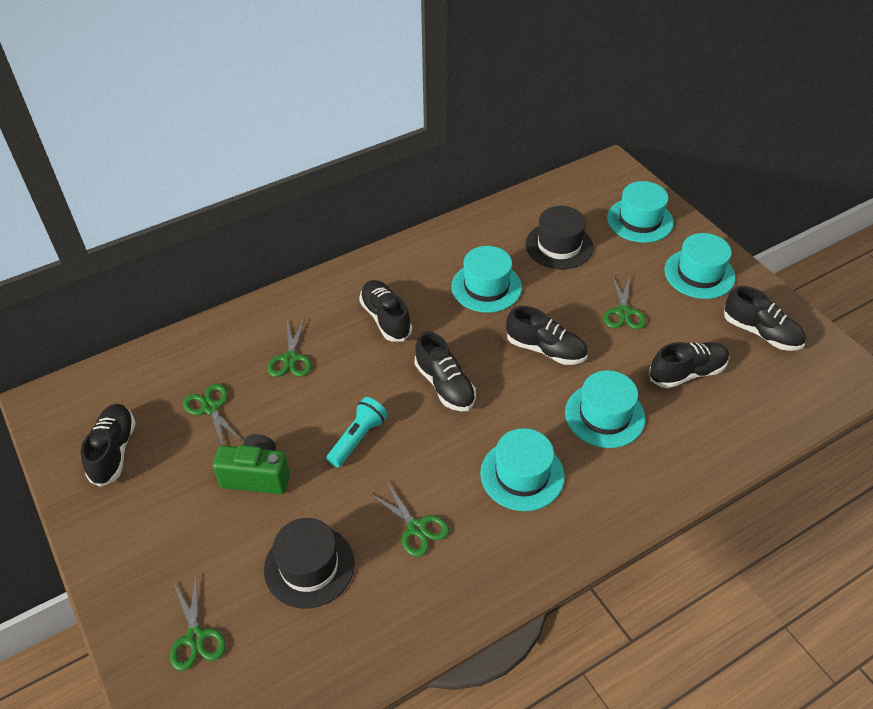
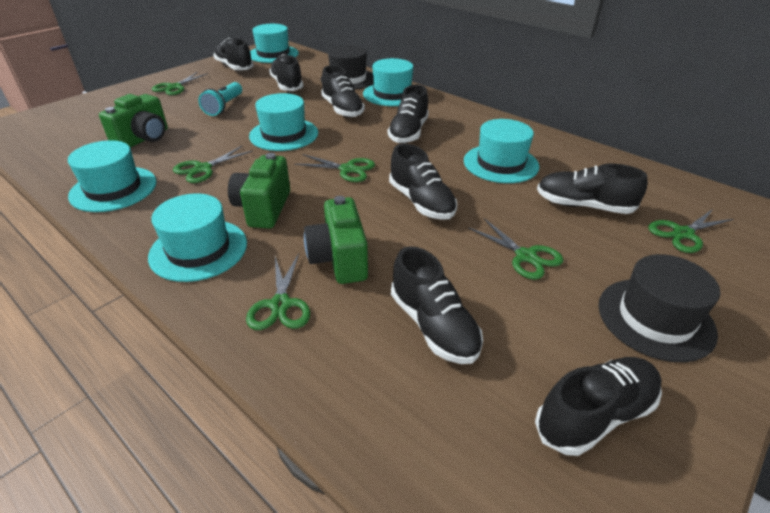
black shoe: [81,404,136,487] [359,280,412,342] [414,332,476,411] [506,306,588,365] [649,342,729,388] [724,286,806,351] = 6 -> [213,38,254,70] [269,54,303,91] [321,65,365,118] [388,85,429,143] [389,144,457,220] [391,246,483,364] [535,357,662,456] [537,164,647,214] = 8
green camera: [213,434,290,494] = 1 -> [99,94,168,148] [228,153,290,229] [304,196,368,284] = 3
green scissors: [170,577,226,671] [183,384,243,445] [267,318,311,377] [369,481,449,557] [604,275,646,329] = 5 -> [152,72,208,95] [173,146,253,183] [246,254,310,330] [294,154,375,182] [468,218,564,280] [648,209,734,253] = 6
turquoise hat: [451,246,522,313] [480,428,564,511] [565,370,645,448] [607,181,674,243] [664,233,736,299] = 5 -> [68,140,157,212] [148,194,247,282] [249,93,318,151] [250,24,299,63] [363,58,413,106] [464,119,539,183] = 6

